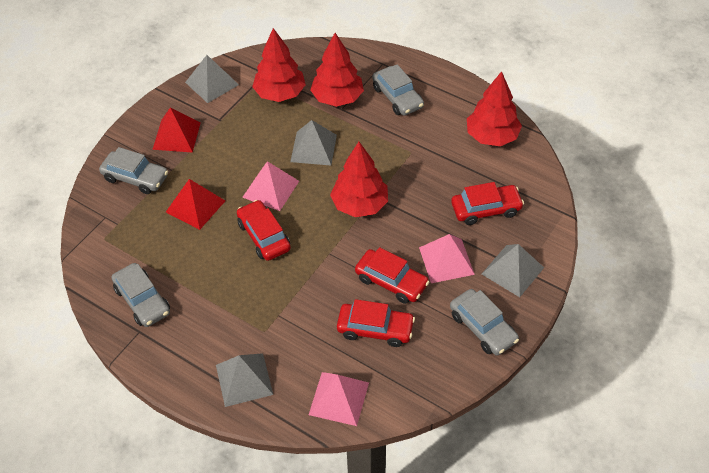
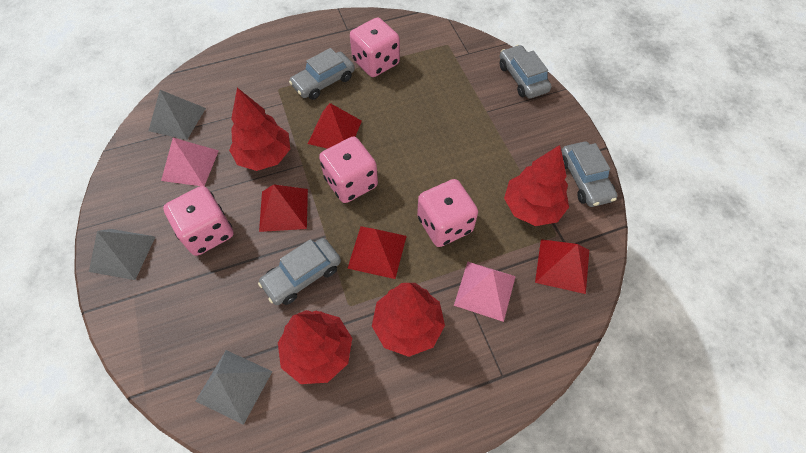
grey pyramid: [185,55,239,103] [216,353,273,407] [290,120,337,166] [482,244,544,297] = 4 -> [89,229,156,280] [148,90,206,140] [196,350,273,425] = 3
pink dice: none = 0 -> [163,186,234,256] [319,137,378,203] [350,18,400,77] [417,179,478,247] = 4
pink pyramid: [242,161,299,211] [309,372,369,426] [419,234,475,283] = 3 -> [161,138,219,186] [454,262,516,322] = 2
red car: [237,200,291,261] [337,299,415,347] [355,247,429,304] [451,182,524,225] = 4 -> none = 0
red pyramid: [152,108,201,153] [166,179,225,230] = 2 -> [259,184,308,232] [308,103,362,149] [347,226,407,279] [535,239,589,294] = 4

